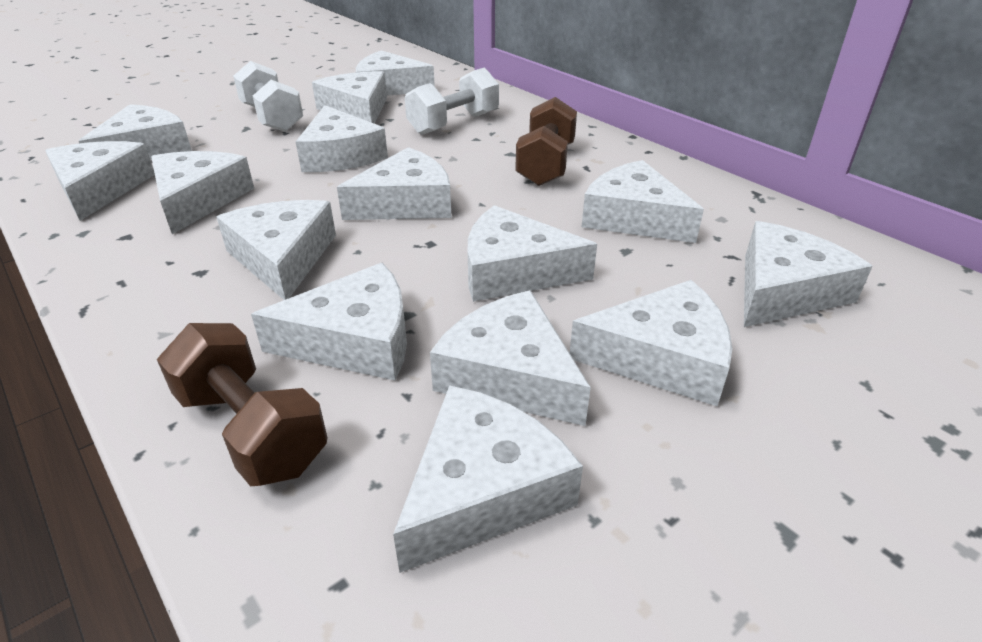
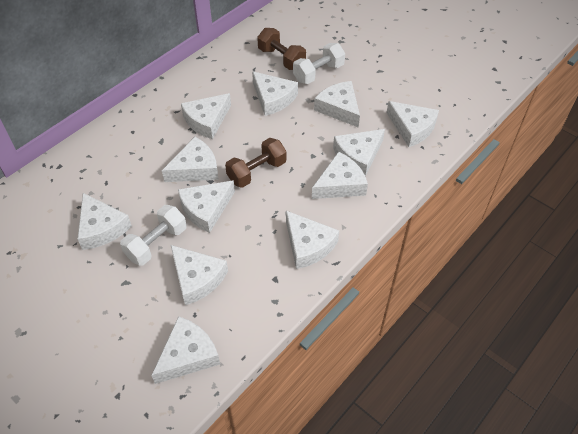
white cheese: [45,141,155,221] [79,104,192,160] [151,151,254,234] [216,200,336,300] [251,263,407,381] [296,105,388,172] [312,71,387,124] [337,147,452,220] [356,50,435,96] [393,385,583,573] [430,290,591,426] [468,205,597,302] [570,280,733,406] [582,160,704,243] [744,221,873,327] = 15 -> [77,193,132,250] [151,316,220,384] [162,137,219,182] [171,245,228,305] [178,180,235,233] [181,93,231,139] [252,71,298,116] [286,211,339,269] [312,152,368,199] [314,81,360,128] [333,129,385,176] [387,101,439,147] = 12

